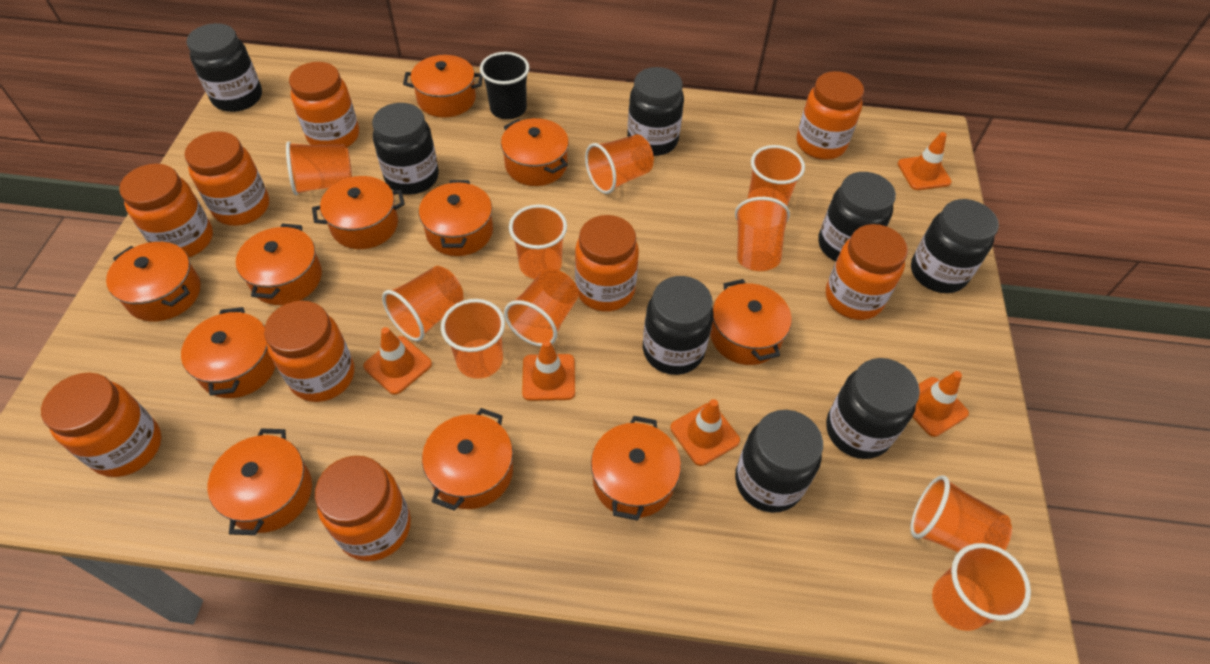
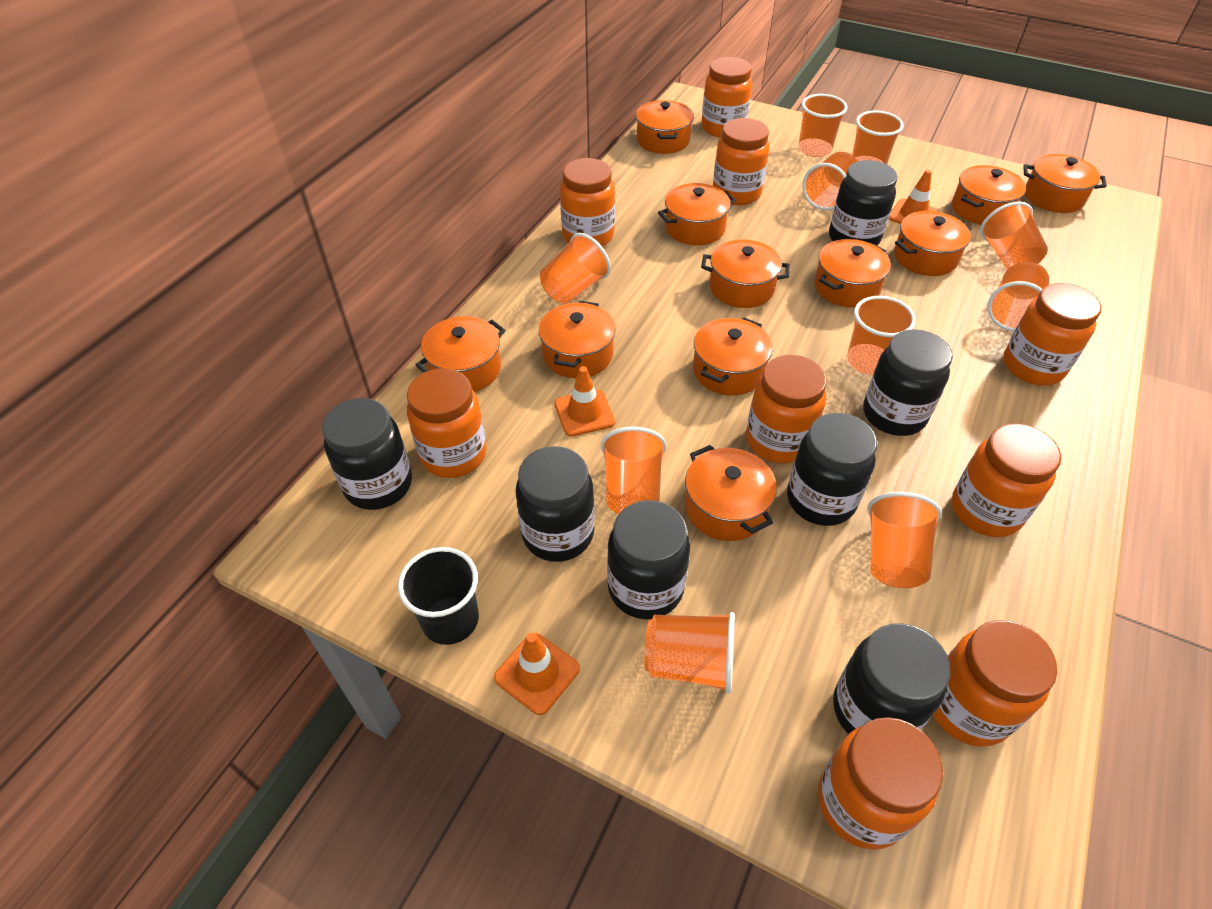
black jar: [187,23,262,112] [372,103,439,195] [627,67,684,156] [643,276,714,375] [735,410,823,513] [818,172,896,261] [826,358,920,459] [911,199,999,293] = 8 -> [322,398,412,510] [515,446,595,562] [607,500,690,619] [787,413,877,526] [829,160,898,246] [833,623,951,734] [863,329,953,436] = 7
orange traffic cone: [363,327,432,395] [522,340,575,401] [670,399,740,466] [898,132,952,190] [912,371,969,437] = 5 -> [494,633,580,715] [554,366,615,437] [889,170,939,224] = 3

